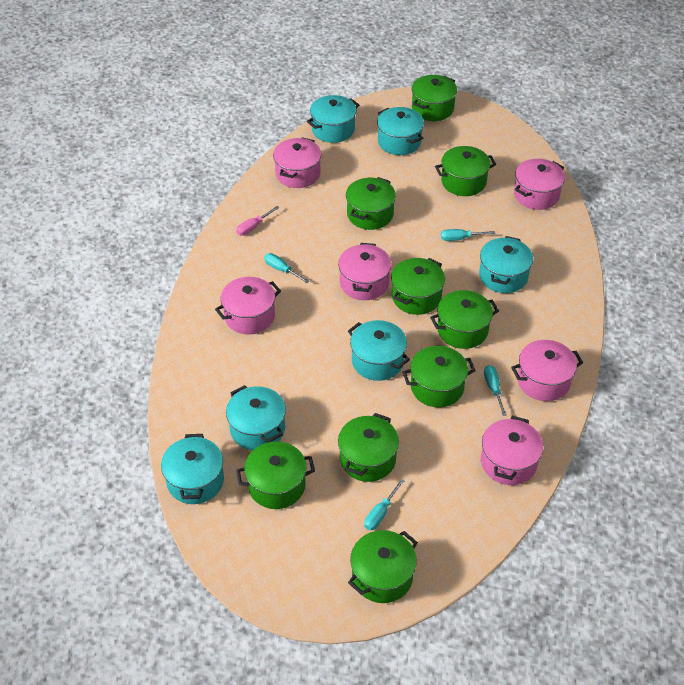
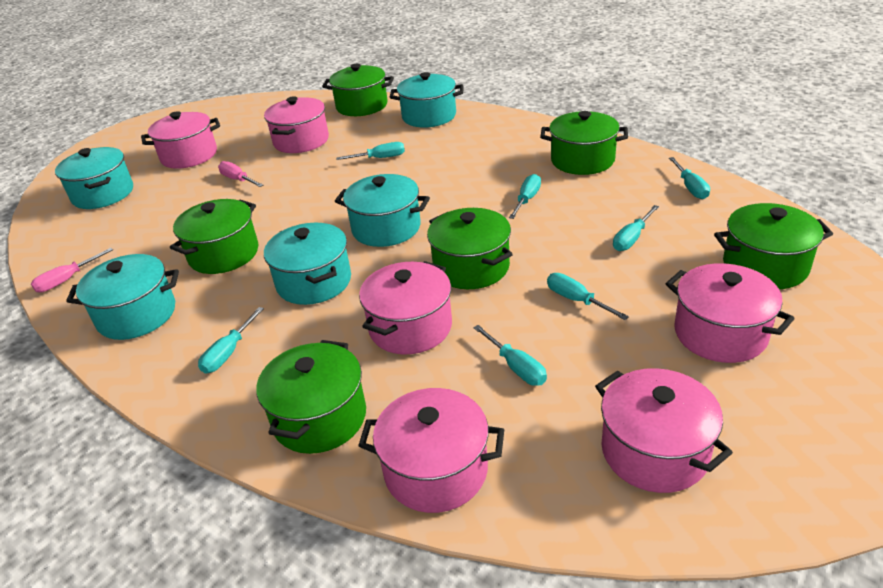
green pot: [236,442,315,509] [338,413,399,482] [346,177,396,230] [348,530,418,603] [391,258,445,315] [402,346,476,407] [412,75,457,121] [430,290,499,349] [435,146,496,196] = 9 -> [170,199,258,274] [256,340,366,454] [322,64,394,116] [427,208,513,289] [540,111,628,175] [714,203,833,289] = 6
pink screwdriver: [236,206,280,236] = 1 -> [31,248,113,293] [218,161,263,187] = 2
turquoise pot: [161,434,224,504] [226,385,286,450] [307,95,359,143] [348,320,410,381] [377,107,424,155] [479,236,533,293] = 6 -> [55,147,133,209] [66,254,179,340] [264,223,351,305] [335,174,430,247] [390,72,464,128] = 5
turquoise screwdriver: [264,253,309,283] [364,479,404,530] [441,229,495,241] [484,365,507,416] = 4 -> [198,307,264,374] [336,142,405,160] [473,325,547,386] [509,174,541,219] [547,273,629,320] [613,205,659,251] [669,157,710,199] = 7

